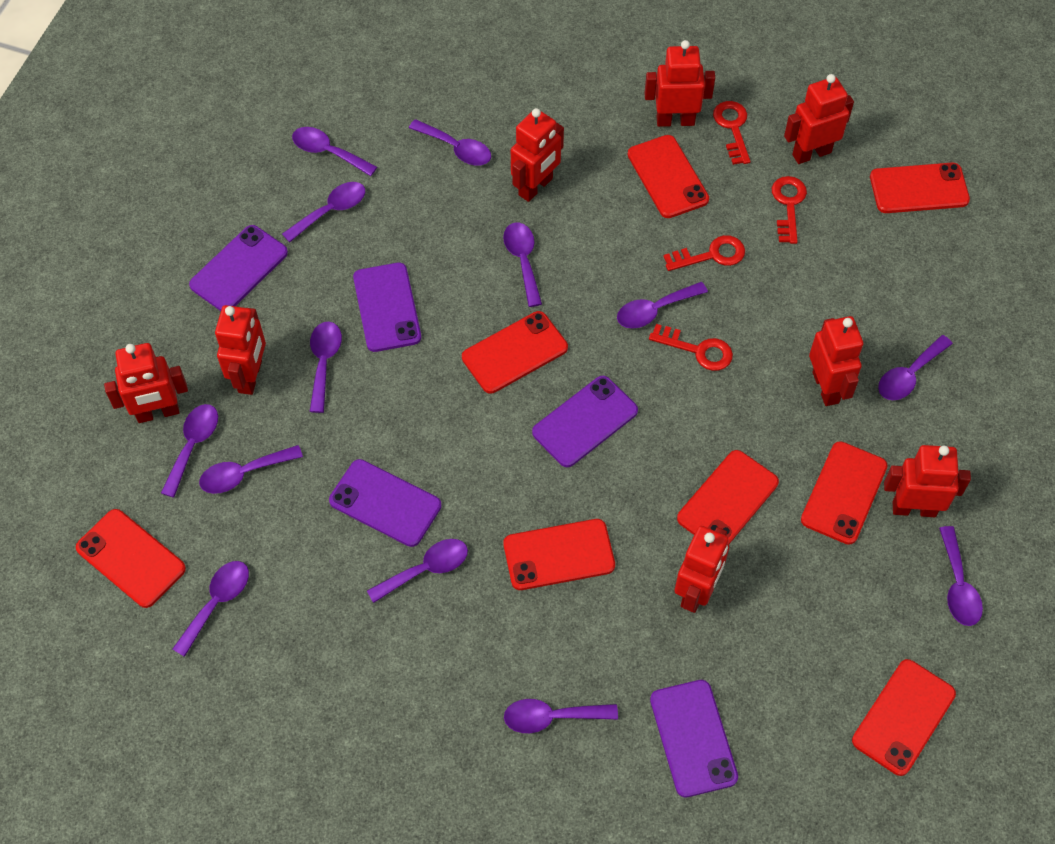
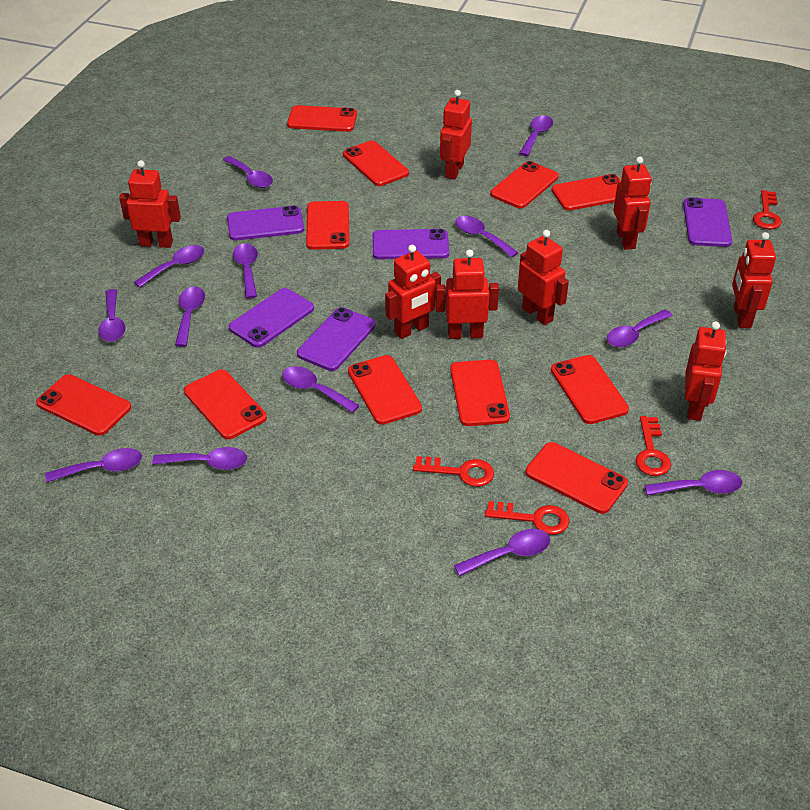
red phone: [76,509,186,608] [462,311,568,394] [504,519,615,590] [628,135,709,218] [677,450,779,545] [801,441,888,545] [852,659,956,776] [870,163,970,213] = 8 -> [36,374,131,436] [184,369,267,439] [287,105,357,132] [306,201,349,250] [343,141,409,186] [348,355,422,425] [450,360,510,426] [490,161,559,208] [525,442,628,514] [551,174,621,211] [551,355,629,424] = 11

